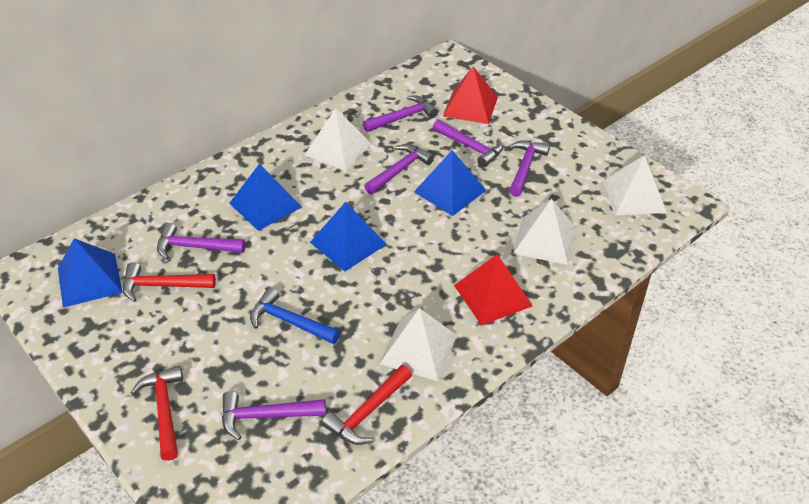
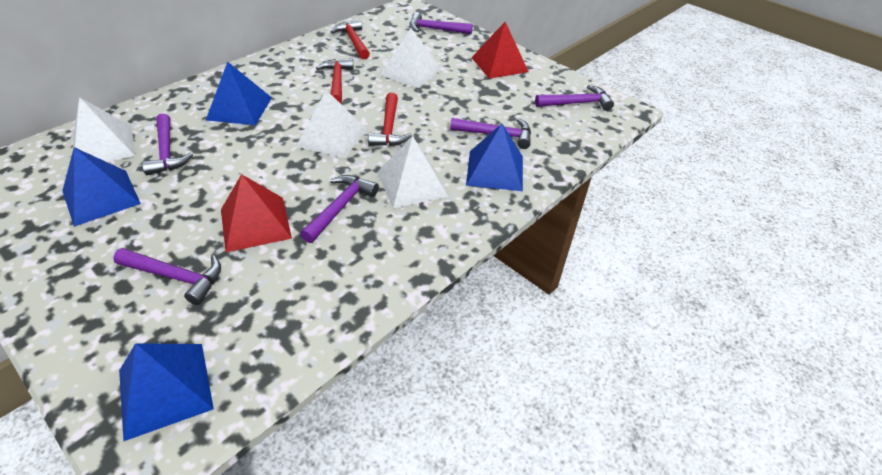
blue hammer: [250,287,340,344] = 1 -> none = 0

